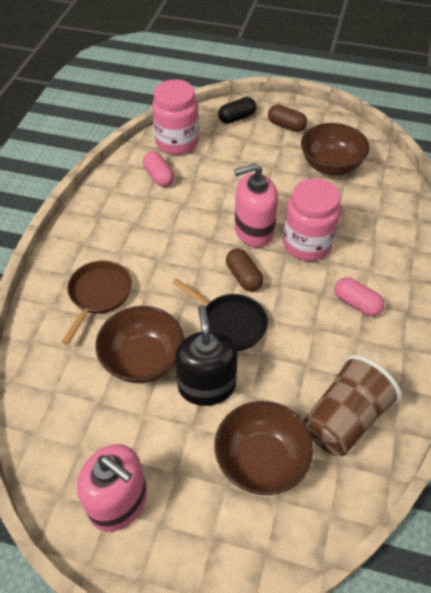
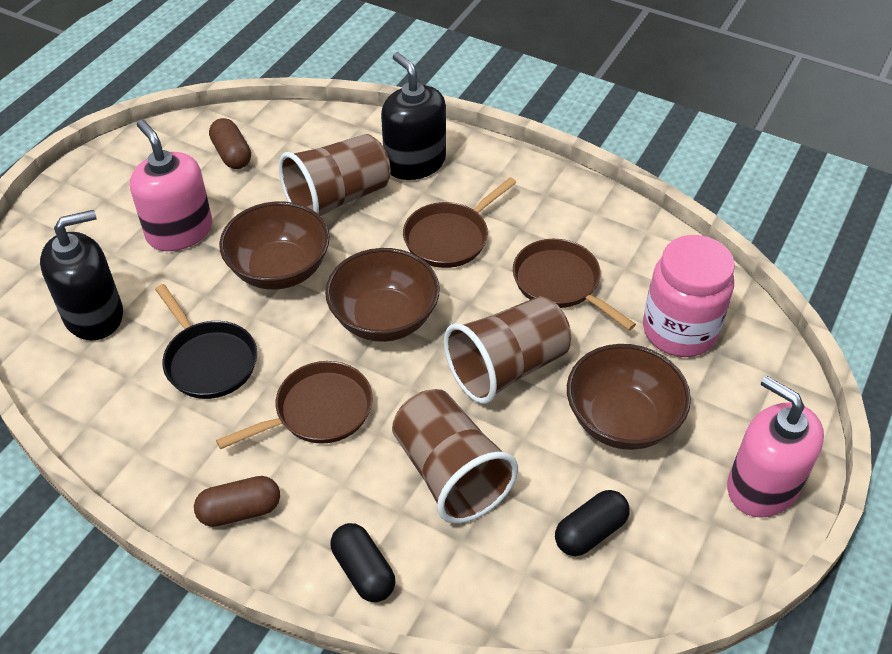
black capsule: [218,97,256,124] = 1 -> [330,523,395,602] [555,490,630,556] = 2
black soap dispenser: [175,305,238,406] = 1 -> [40,210,123,340] [381,52,446,180] = 2
brown cup: [303,355,402,456] = 1 -> [279,134,391,216] [392,389,518,524] [444,296,571,404] = 3
brown pan: [62,260,132,345] = 1 -> [216,361,373,449] [403,177,516,268] [513,239,636,330] = 3
pink capsule: [143,151,174,187] [334,277,385,316] = 2 -> none = 0
pink jar: [152,80,199,155] [283,178,341,261] = 2 -> [643,235,735,357] = 1

